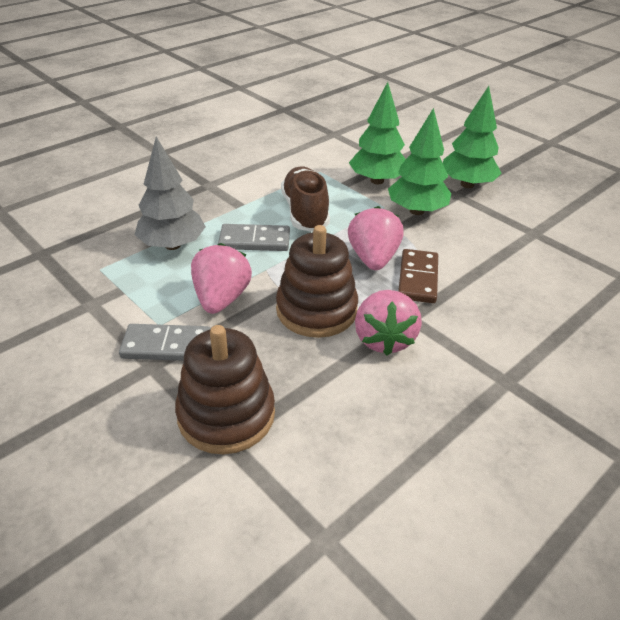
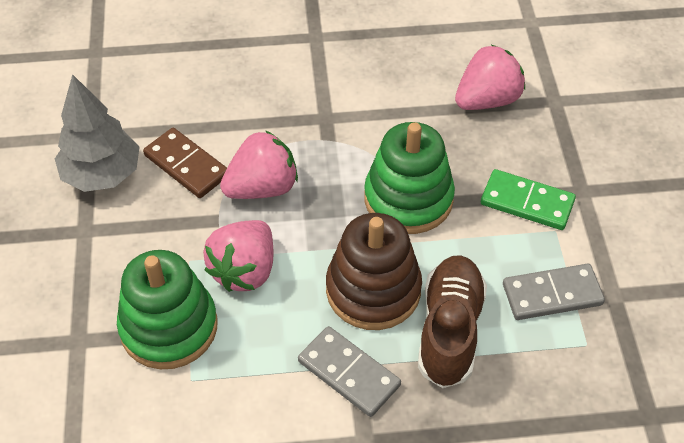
brown stacking toy: [175,325,275,454] [276,225,358,338] = 2 -> [326,213,422,330] = 1
green domino: none = 0 -> [481,169,576,230] = 1
green stacking toy: none = 0 -> [117,250,217,369] [364,122,455,234] = 2
green tree: [349,82,406,184] [388,108,451,215] [443,86,502,188] = 3 -> none = 0

